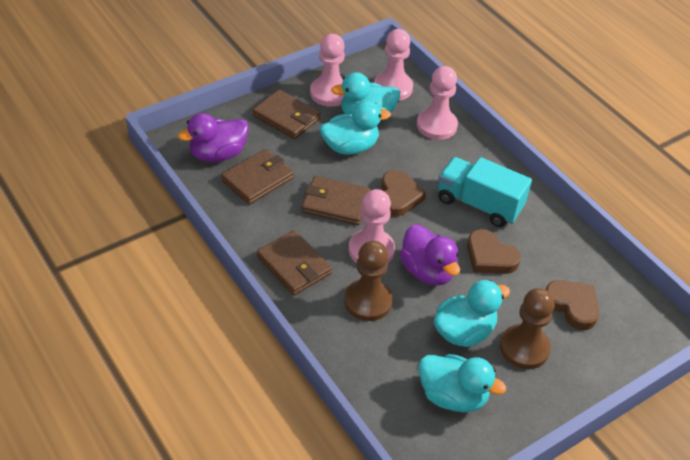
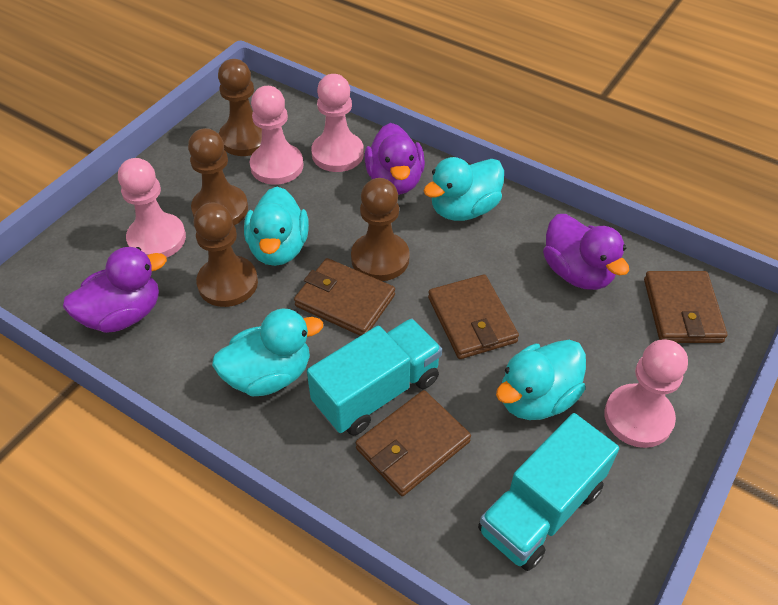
brown heart: [381,170,426,217] [467,229,521,274] [546,280,599,330] = 3 -> none = 0
brown pawn: [344,241,393,321] [500,288,555,369] = 2 -> [188,128,248,225] [194,203,258,307] [218,59,262,156] [351,178,410,281] = 4
purple duck: [178,113,249,162] [400,224,460,286] = 2 -> [63,247,167,333] [365,123,425,195] [543,214,629,290] = 3
turquoise truck: [438,157,532,227] = 1 -> [307,318,442,435] [478,413,619,571] = 2

